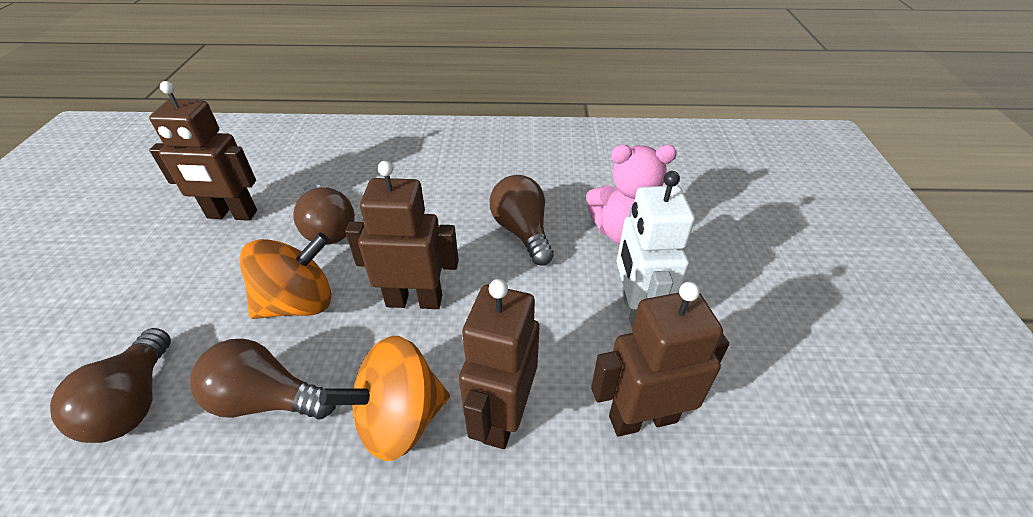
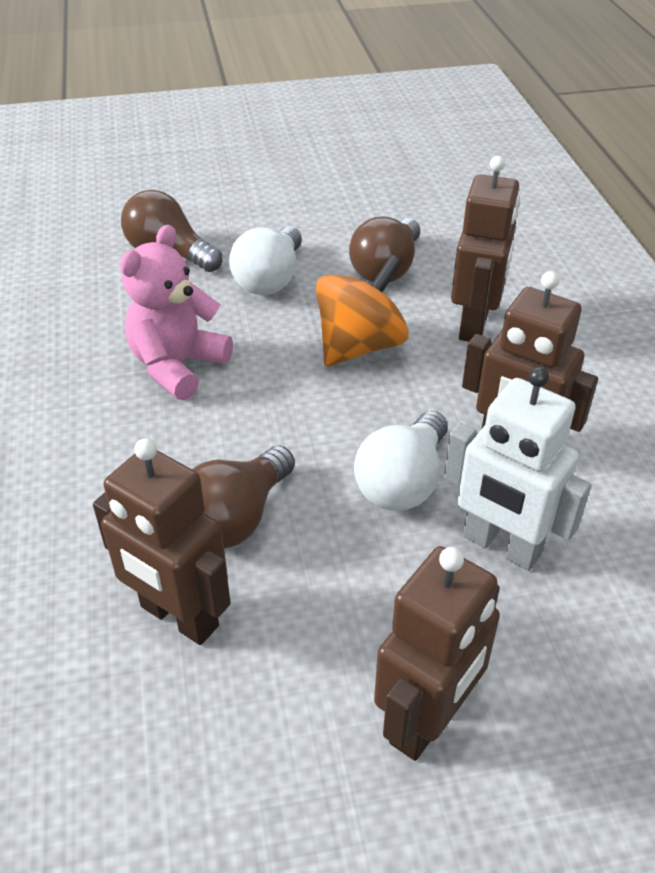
brown light bulb: [50,328,171,443] [190,339,336,420] [293,184,355,245] [490,175,554,266] = 4 -> [121,190,222,272] [192,446,295,549] [349,217,420,282] = 3
orange spinning top: [239,233,331,319] [319,336,450,461] = 2 -> [316,255,409,367] = 1
white light bulb: none = 0 -> [229,227,302,295] [354,411,447,511] = 2

